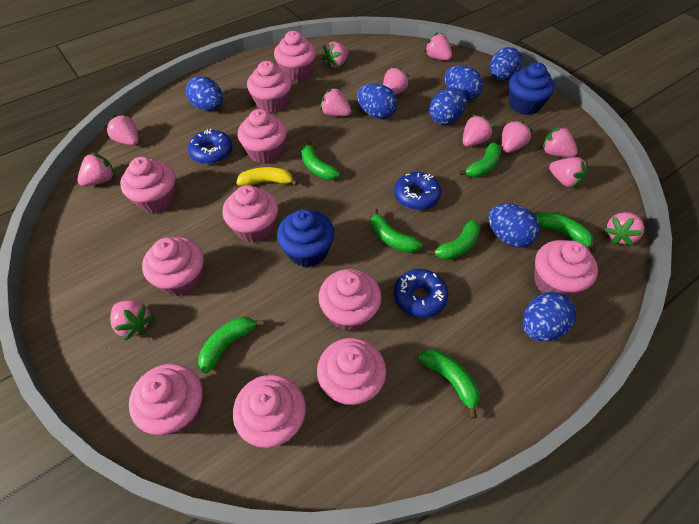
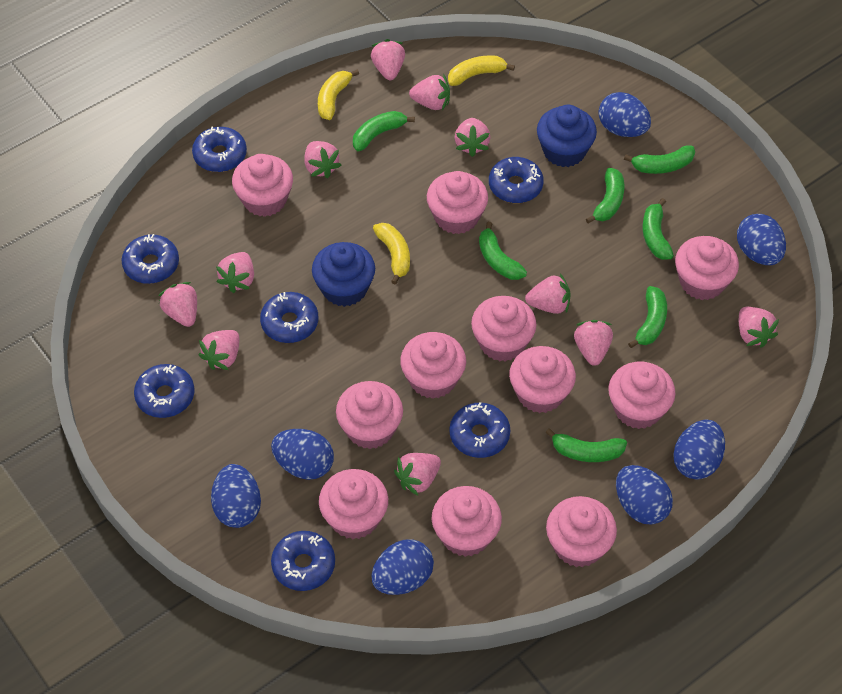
blue donut: [188,129,233,164] [394,172,441,210] [394,269,449,318] = 3 -> [121,234,179,284] [134,364,194,418] [192,127,247,172] [260,292,318,343] [271,531,335,591] [449,402,510,458] [489,157,544,203] = 7
pink strawberry: [77,152,115,186] [104,114,139,145] [110,301,154,340] [320,87,351,116] [322,41,348,69] [383,67,410,95] [424,32,452,60] [463,115,494,147] [502,120,533,153] [542,126,578,158] [549,157,588,188] [604,212,644,246] = 12 -> [158,282,197,327] [199,330,239,370] [216,252,254,293] [305,141,341,179] [371,39,405,80] [394,453,441,496] [409,75,450,110] [455,118,490,157] [525,274,571,314] [574,320,613,366] [739,307,779,348] = 11
yellow banana: [236,167,298,186] = 1 -> [318,70,359,120] [373,223,410,285] [448,55,515,86] = 3

